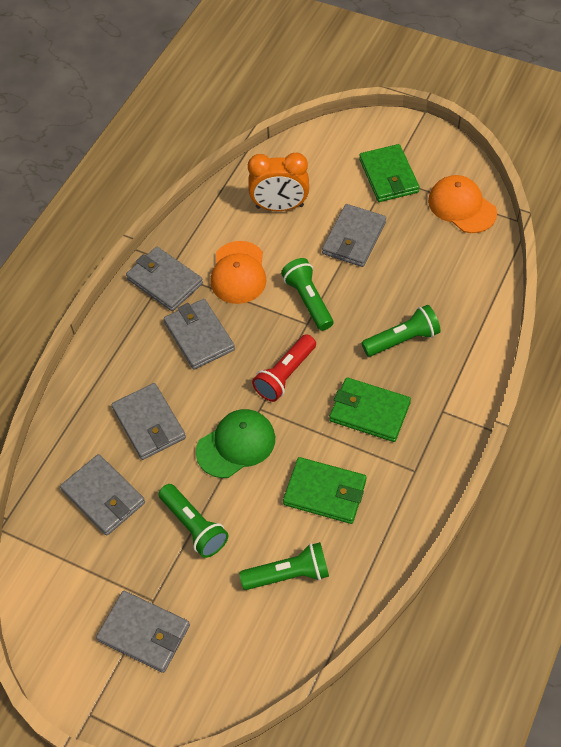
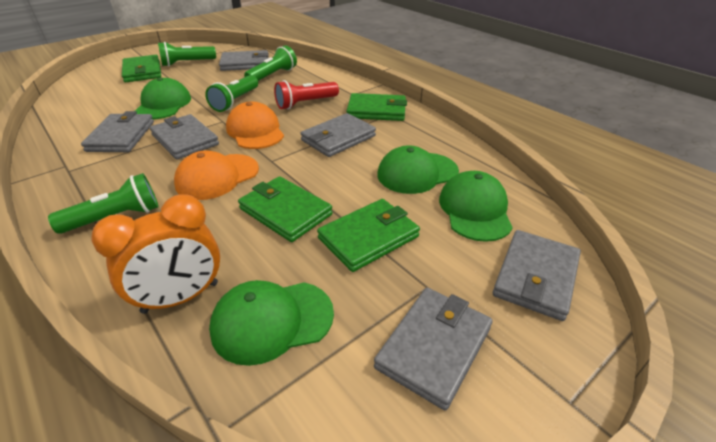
green cap: [196,409,275,478] = 1 -> [135,77,191,119] [209,280,334,366] [377,145,459,194] [439,171,513,242] = 4
green wallet: [283,457,367,524] [330,377,411,442] [359,144,420,202] = 3 -> [122,55,161,82] [238,176,332,242] [317,199,420,272] [346,93,407,121] = 4

